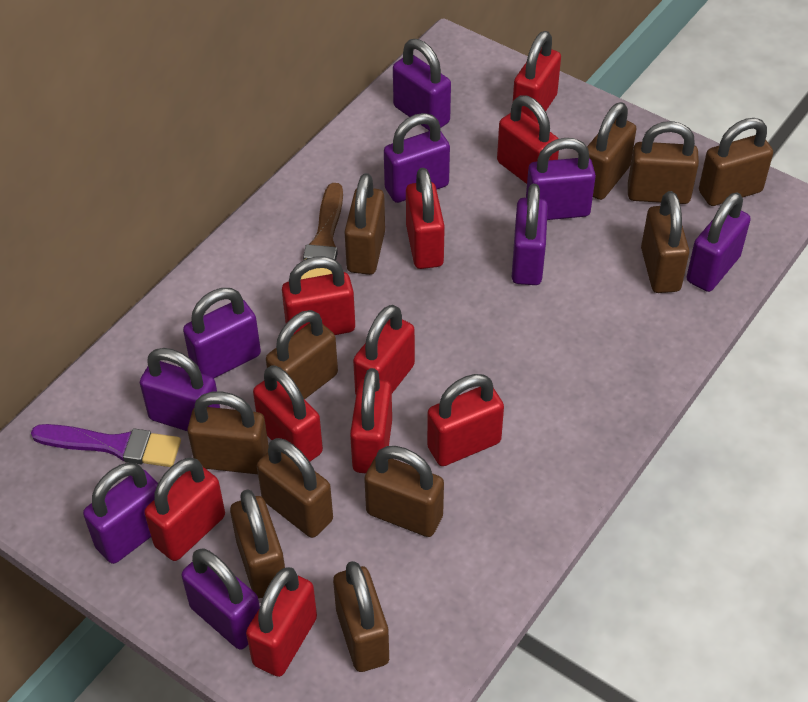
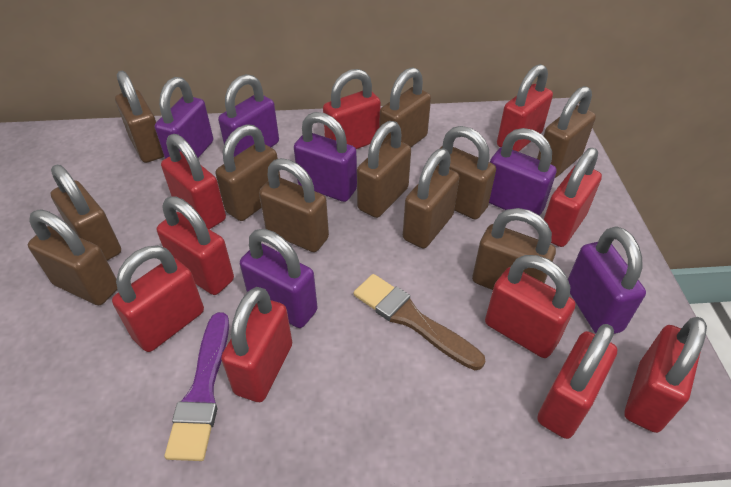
purple padlock: [83,463,158,564] [140,348,220,431] [181,548,260,650] [183,288,261,378] [384,113,450,203] [393,39,451,131] [512,184,548,285] [526,138,596,220] [686,192,751,292] = 9 -> [155,77,213,159] [218,74,279,157] [240,229,318,328] [294,112,357,202] [489,128,557,215] [568,226,646,334] = 6

